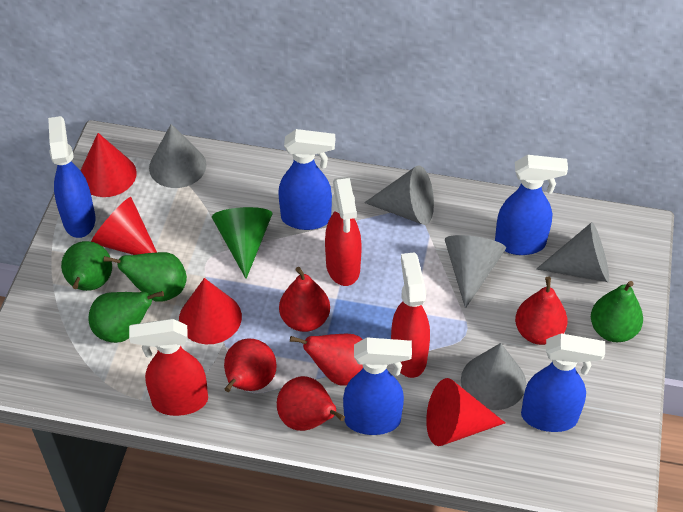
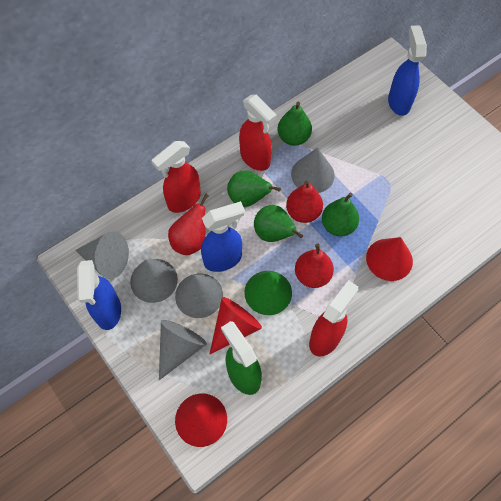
blue spray bottle: [48,116,95,238] [278,129,335,230] [343,337,412,435] [495,155,568,255] [521,333,605,432] = 5 -> [77,260,121,330] [201,201,245,272] [388,25,427,116] = 3
green spray bottle: none = 0 -> [221,321,262,395] = 1
red cone: [80,133,137,197] [91,197,157,255] [179,278,242,344] [426,378,506,446] = 4 -> [175,394,227,447] [209,297,262,355] [366,237,413,281] = 3
red pear: [224,338,277,392] [277,376,345,431] [279,267,330,332] [290,333,363,386] [515,277,567,345] = 5 -> [168,194,209,255] [286,181,323,223] [295,244,334,288] = 3

